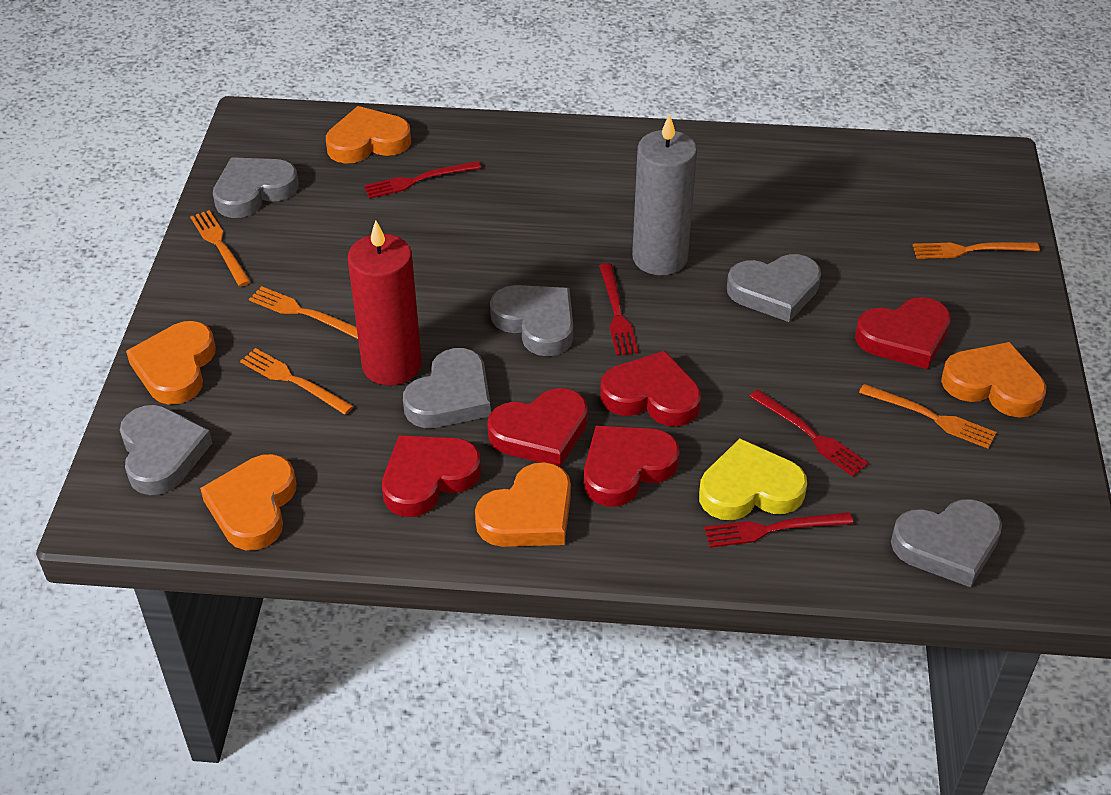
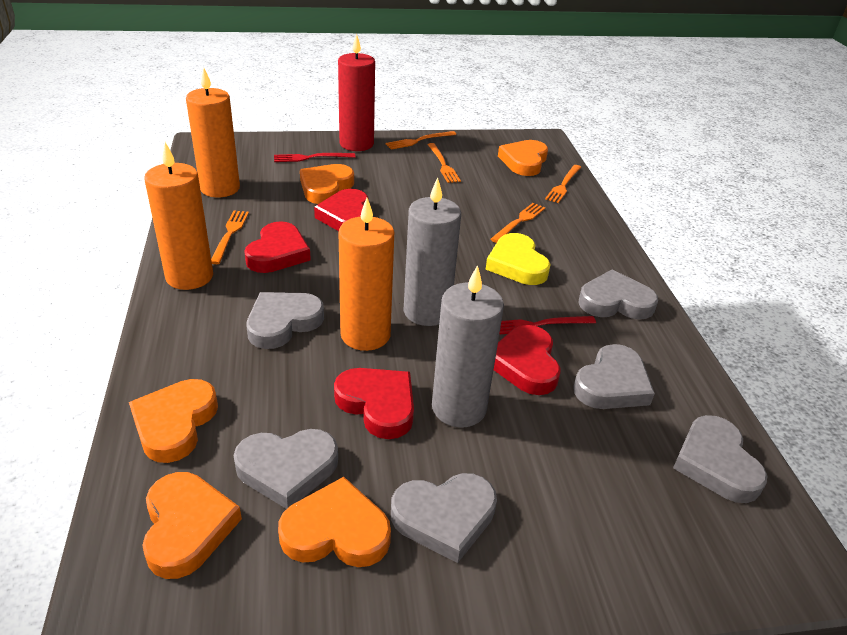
grey candle: [632,114,697,275] = 1 -> [404,177,461,326] [432,265,504,428] = 2
orange candle: none = 0 -> [144,142,213,290] [186,68,240,198] [339,198,394,351] = 3
red fork: [364,161,481,199] [599,263,638,356] [704,512,853,548] [749,390,869,477] = 4 -> [274,153,355,162] [499,316,596,335] = 2
red heart: [382,435,481,517] [487,388,588,467] [584,426,680,507] [600,351,701,427] [855,297,951,369] = 5 -> [244,221,311,273] [314,189,369,231] [334,368,414,439] [494,325,561,395] = 4

